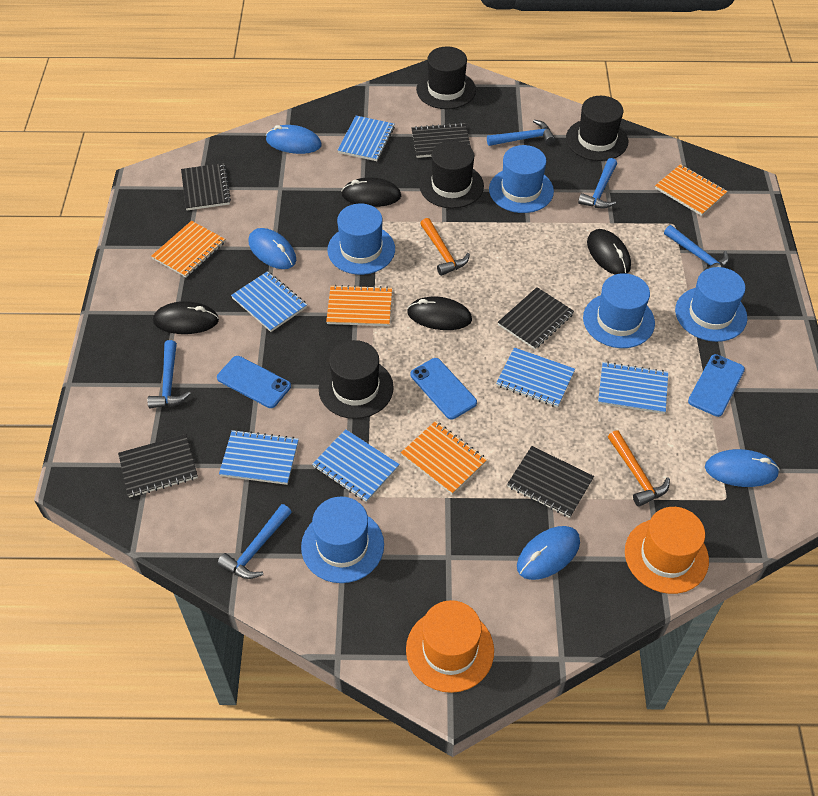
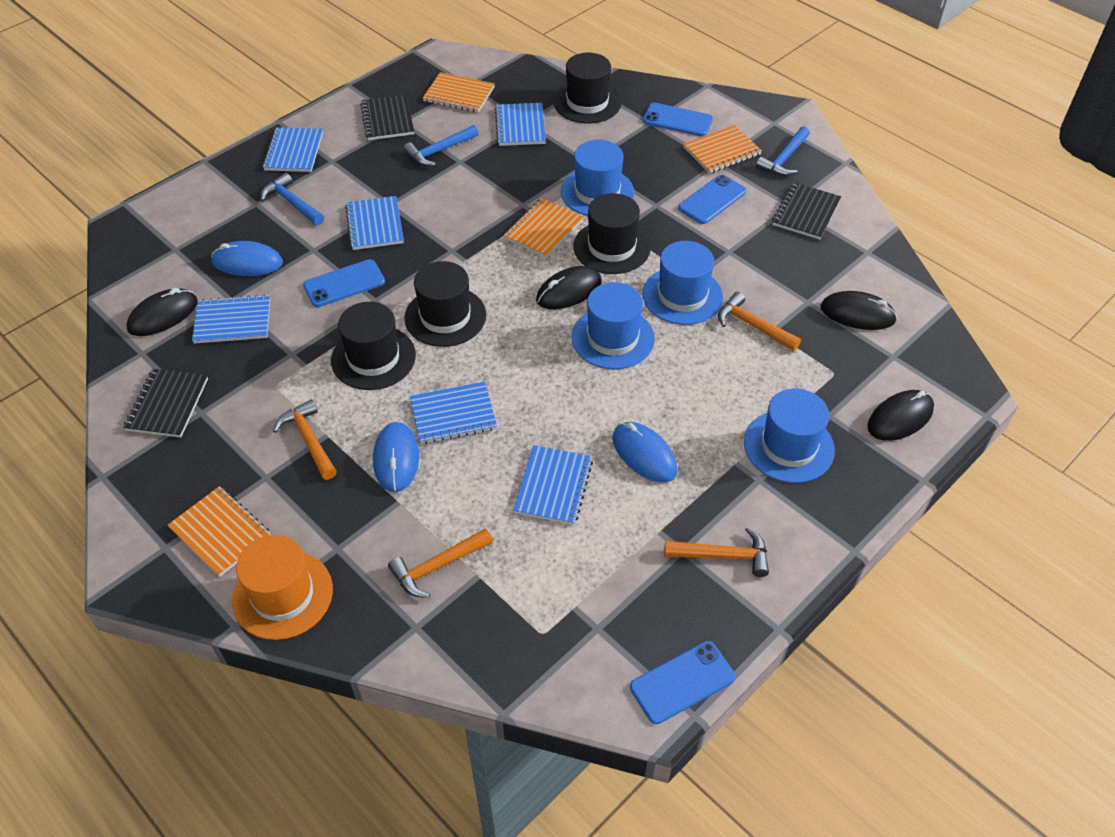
black notebook: [118,434,198,498] [181,163,231,211] [411,123,471,158] [498,287,574,349] [507,446,594,518] = 5 -> [123,369,208,437] [360,95,414,140] [772,182,841,240] = 3
blue hammer: [147,340,191,408] [218,504,292,579] [487,120,555,146] [578,158,617,209] [664,225,729,271] = 5 -> [260,173,324,225] [404,125,479,166] [756,127,810,176] = 3
blue hat: [301,497,384,583] [327,204,395,275] [489,145,554,213] [583,273,655,348] [675,267,747,342] = 5 -> [561,140,634,216] [571,282,655,369] [642,241,723,325] [744,389,835,483] = 4
blue mouse: [248,228,296,269] [266,125,322,154] [517,526,580,580] [705,449,780,487] = 4 -> [211,241,283,276] [373,422,419,492] [612,422,678,483] = 3
blue phone: [217,356,291,408] [410,358,477,420] [688,354,745,417] = 3 -> [303,259,385,307] [630,641,735,724] [643,103,713,136] [678,175,747,224] = 4
orange hammer: [420,218,470,276] [608,430,670,507] = 2 -> [273,399,337,480] [388,528,493,598] [664,527,769,577] [718,292,801,351] = 4
orange hat: [406,600,494,693] [625,507,709,594] = 2 -> [232,535,333,640] = 1

